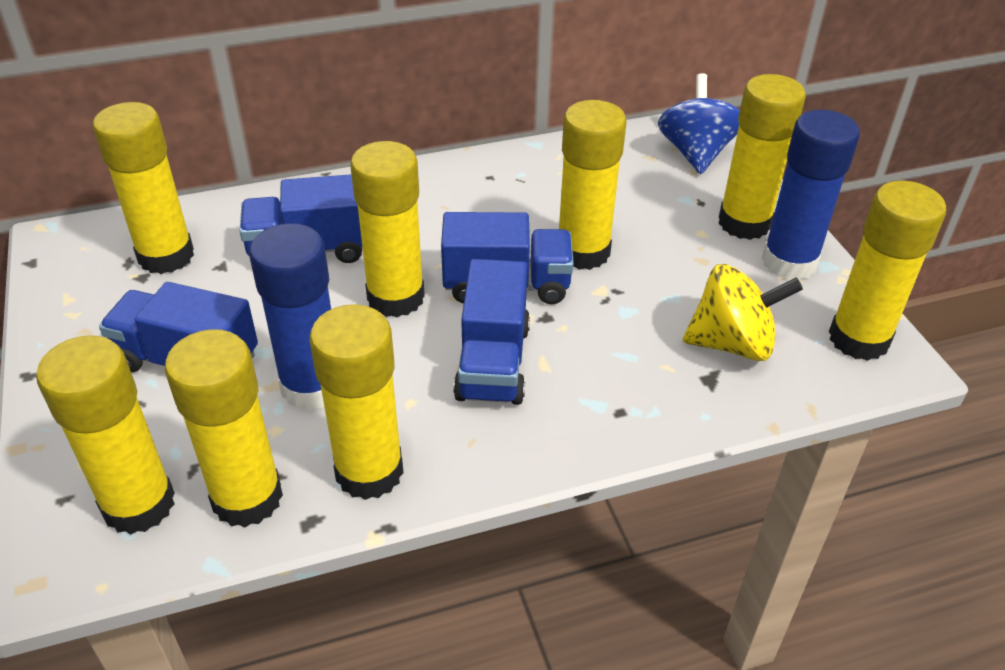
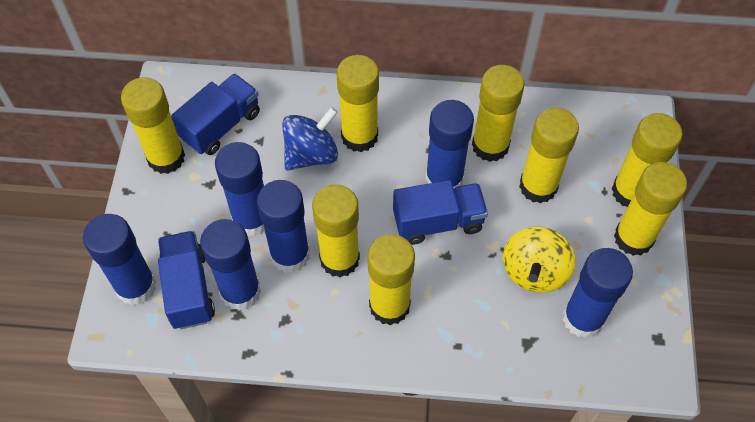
blue glue stick: [249,223,331,411] [762,110,860,280] = 2 -> [83,214,156,305] [200,219,261,311] [215,142,265,236] [257,180,310,273] [425,100,474,189] [563,248,633,338] = 6
blue truck: [99,282,258,372] [240,174,363,263] [441,212,574,304] [453,259,530,405] = 4 -> [158,231,215,329] [171,73,260,155] [393,180,488,245] = 3

